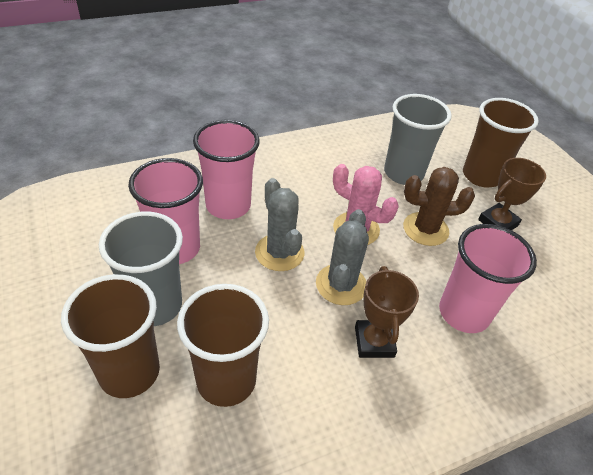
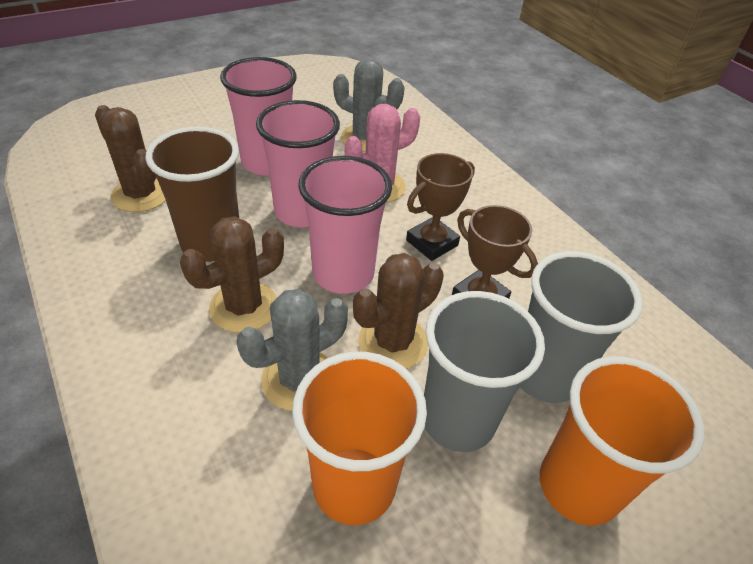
brown cactus: [403,167,475,246] = 1 -> [95,105,166,212] [180,216,284,333] [353,253,444,369] = 3
brown cup: [61,274,160,398] [177,284,269,407] [463,98,539,188] = 3 -> [145,127,239,262] = 1
orange cup: none = 0 -> [292,352,427,525] [540,356,705,526] = 2

